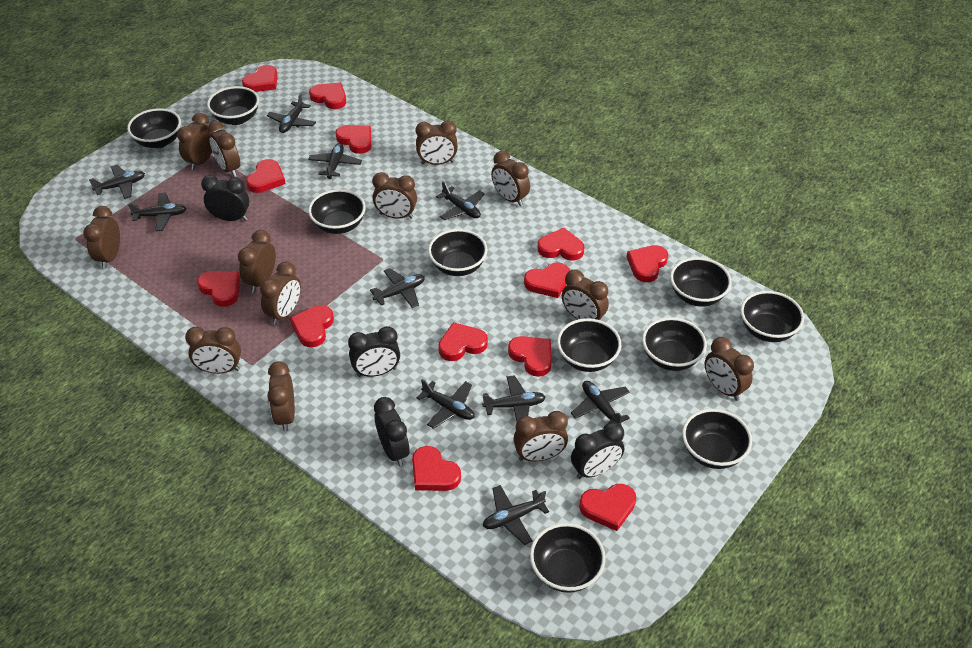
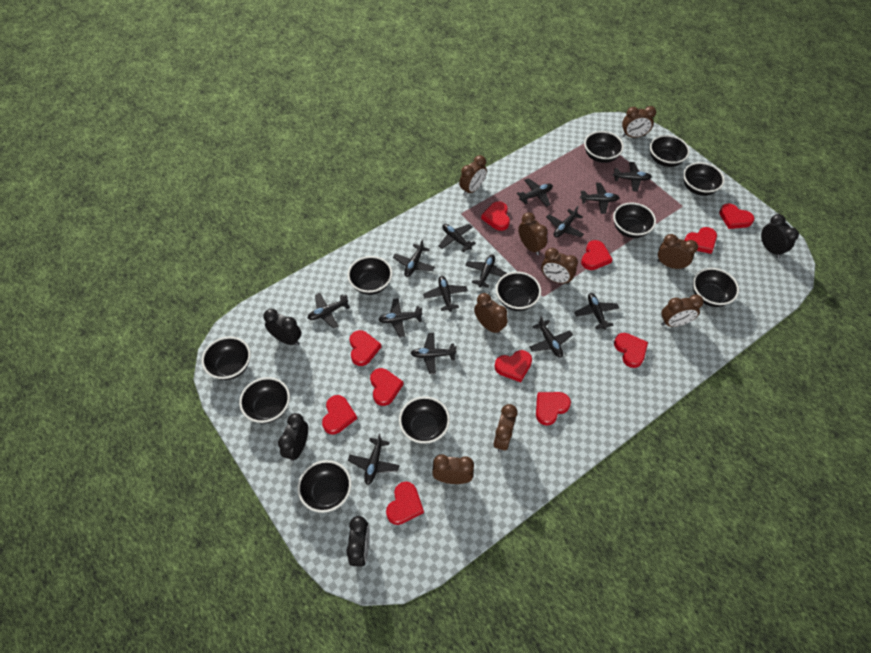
black bowl: [127,108,181,148] [207,86,259,125] [308,189,366,234] [428,229,488,276] [530,523,606,593] [557,318,621,372] [642,317,707,371] [670,257,732,306] [682,409,752,469] [741,291,804,342] = 10 -> [202,337,251,380] [239,377,290,423] [297,460,352,513] [348,256,392,295] [399,396,450,444] [496,271,541,311] [584,131,624,163] [613,203,656,238] [650,135,690,167] [683,162,725,196] [693,268,739,307] = 11
black plane: [89,165,145,199] [128,193,187,231] [267,93,316,133] [308,143,362,179] [370,268,425,308] [417,379,474,429] [436,181,485,220] [482,375,546,421] [483,485,549,545] [571,381,630,426] = 10 -> [308,293,350,329] [348,434,399,485] [379,298,423,337] [393,239,435,277] [411,333,457,374] [423,276,468,312] [439,224,476,252] [465,254,507,288] [517,178,553,207] [529,316,573,357] [546,206,584,238] [575,293,619,330] [580,183,619,214] [613,162,652,192] = 14
brown clock: [83,206,120,269] [177,113,213,170] [185,327,241,374] [207,121,240,177] [238,230,276,293] [260,261,301,325] [267,361,295,431] [372,172,417,219] [416,120,458,165] [491,151,530,206] [513,411,568,461] [562,270,609,320] [705,337,754,401] = 13 -> [432,454,474,484] [459,155,487,196] [474,293,508,335] [493,404,518,452] [518,212,548,255] [541,248,578,285] [622,106,656,138] [657,234,698,270] [661,295,704,327] = 9
red heart: [197,271,240,307] [242,65,278,92] [246,159,285,193] [290,305,334,347] [309,82,346,109] [335,125,372,154] [412,446,461,491] [438,322,488,361] [508,336,552,377] [524,262,570,298] [538,228,585,261] [579,484,636,531] [627,245,668,282] = 13 -> [322,395,357,435] [349,330,381,366] [370,368,404,406] [386,482,424,525] [481,201,510,231] [494,350,532,382] [536,392,571,426] [581,240,613,270] [614,333,648,368] [684,227,717,254] [719,204,755,229] = 11

